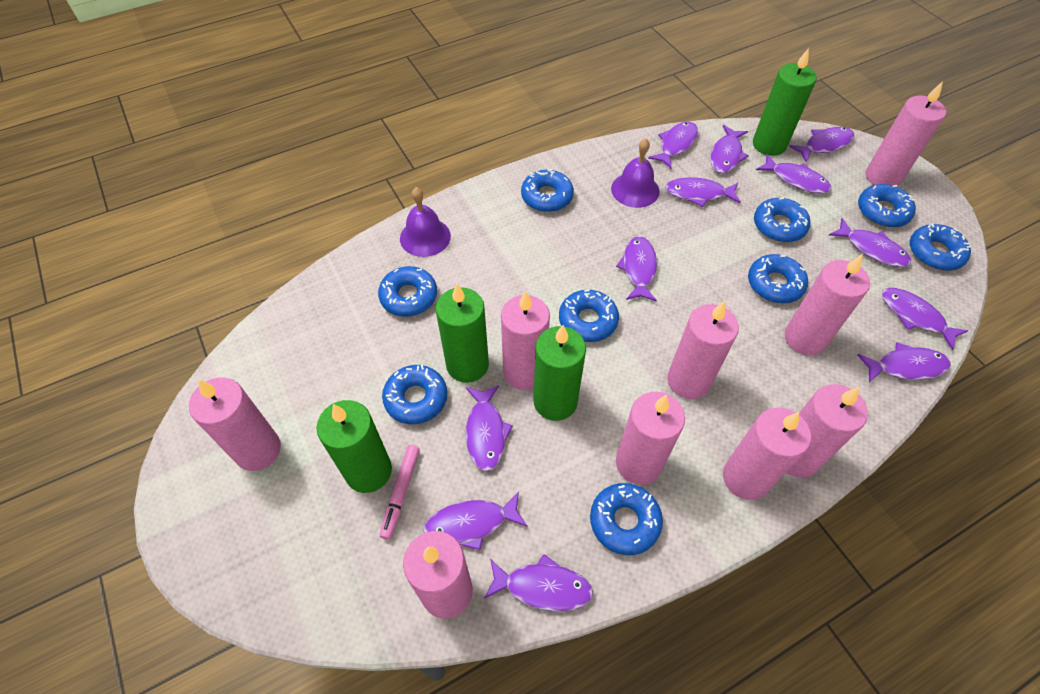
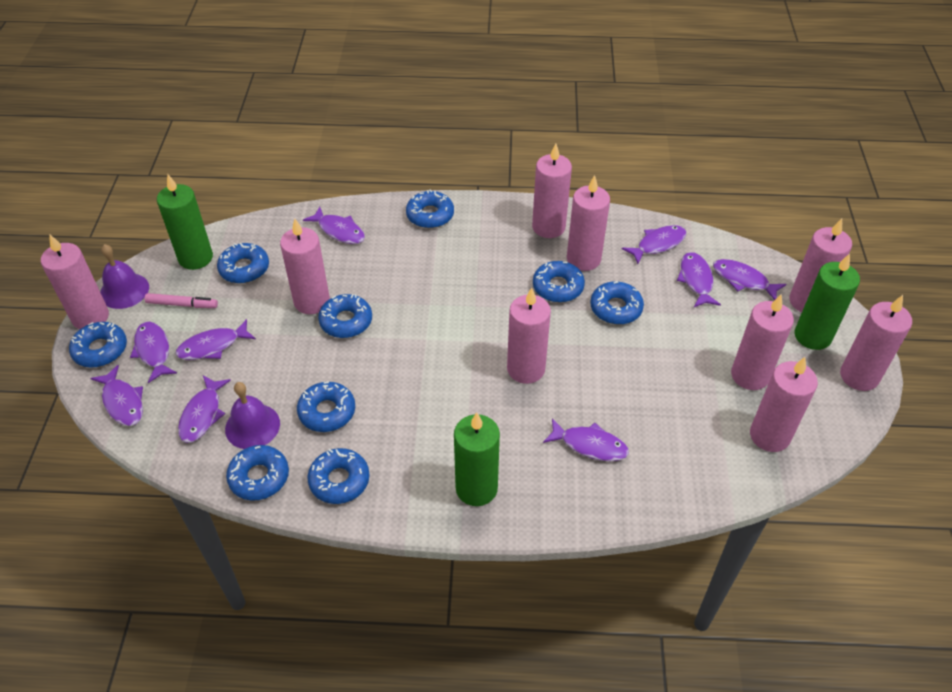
green candle: [317,400,392,493] [436,283,489,383] [534,325,586,421] [753,48,817,156] = 4 -> [157,175,213,270] [454,412,500,506] [795,253,860,350] = 3
purple fish: [424,491,528,550] [466,385,513,471] [484,554,593,612] [616,236,657,302] [648,121,698,168] [665,177,741,207] [710,125,749,173] [756,154,831,194] [789,127,854,162] [829,218,911,267] [858,342,951,382] [882,288,968,350] = 12 -> [90,365,143,426] [130,322,177,383] [176,319,256,360] [178,375,231,443] [303,206,365,244] [543,418,629,461] [622,225,686,264] [677,252,721,307] [713,259,787,300] = 9

